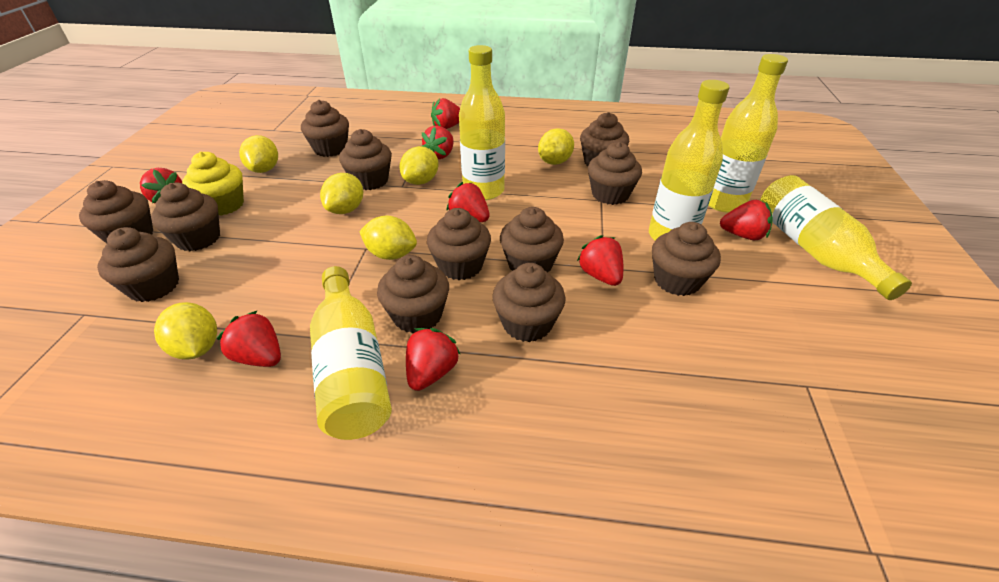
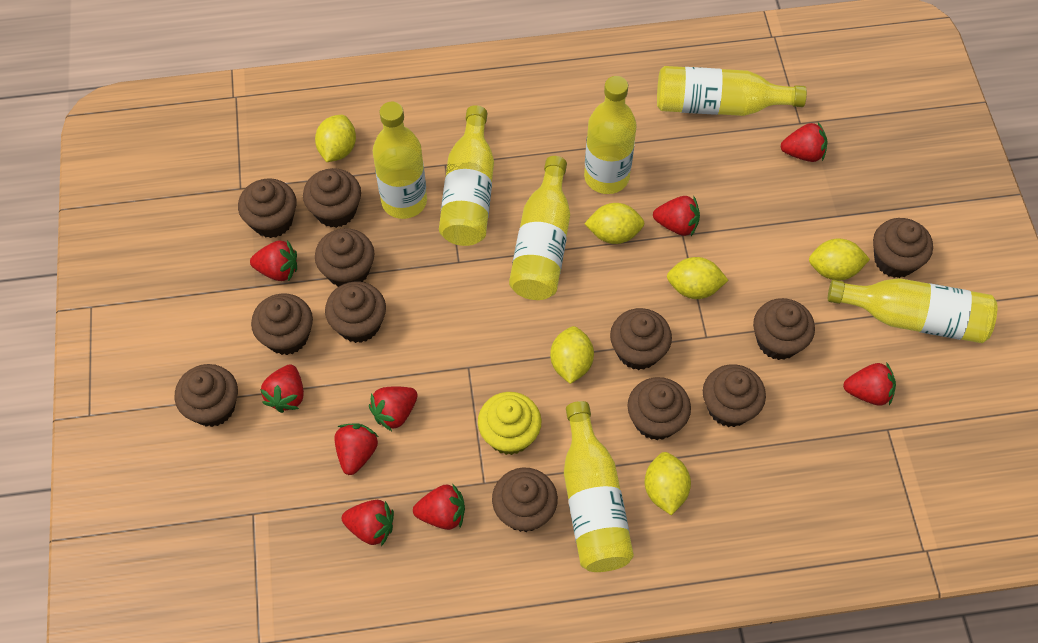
red strawberry: [140,168,182,204] [217,310,281,367] [406,328,461,391] [422,126,454,159] [431,98,460,129] [446,182,490,222] [577,235,623,286] [720,200,773,240] = 8 -> [250,240,297,281] [260,365,304,413] [334,424,378,475] [342,500,394,546] [369,386,418,431] [413,483,465,530] [653,196,700,236] [781,122,828,162] [843,362,896,406] = 9
yellow bottle: [310,266,392,440] [459,45,505,200] [649,80,730,240] [708,54,788,213] [760,175,912,300] = 5 -> [373,102,427,219] [439,105,494,246] [509,156,570,300] [564,401,634,572] [584,76,636,194] [657,66,807,116] [828,278,997,343] = 7

